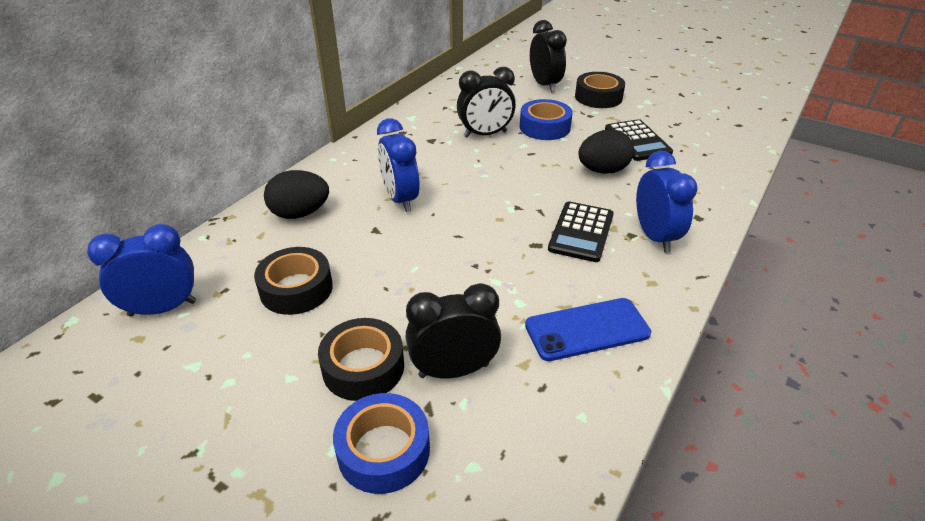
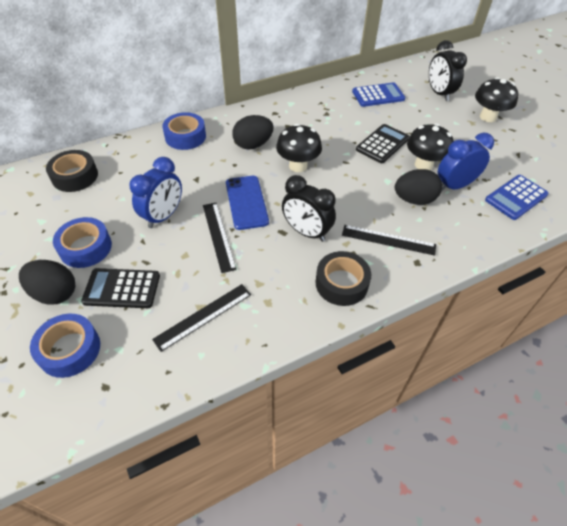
black clock: [406,283,501,378] [457,67,516,138] [530,20,567,92] = 3 -> [282,175,336,242] [429,40,467,101] = 2
black egg: [264,170,329,219] [578,129,634,174] = 2 -> [19,260,75,305] [232,115,274,150] [395,169,442,205] = 3
black mushroom: none = 0 -> [276,124,322,172] [407,123,454,170] [475,77,519,122] = 3
black ruler: none = 0 -> [152,284,251,352] [203,203,237,273] [342,225,436,256] = 3
black tape: [254,247,333,315] [318,318,404,401] [575,72,625,108] = 3 -> [46,150,98,192] [316,251,371,306] = 2
blue calculator: none = 0 -> [352,82,406,107] [485,175,549,220] = 2
blue clock: [87,224,196,317] [377,118,420,212] [636,151,698,253] = 3 -> [130,157,182,228] [438,133,494,191] = 2
blue tape: [333,393,430,494] [520,99,573,140] = 2 -> [30,314,100,378] [53,217,112,268] [162,112,206,150] = 3

